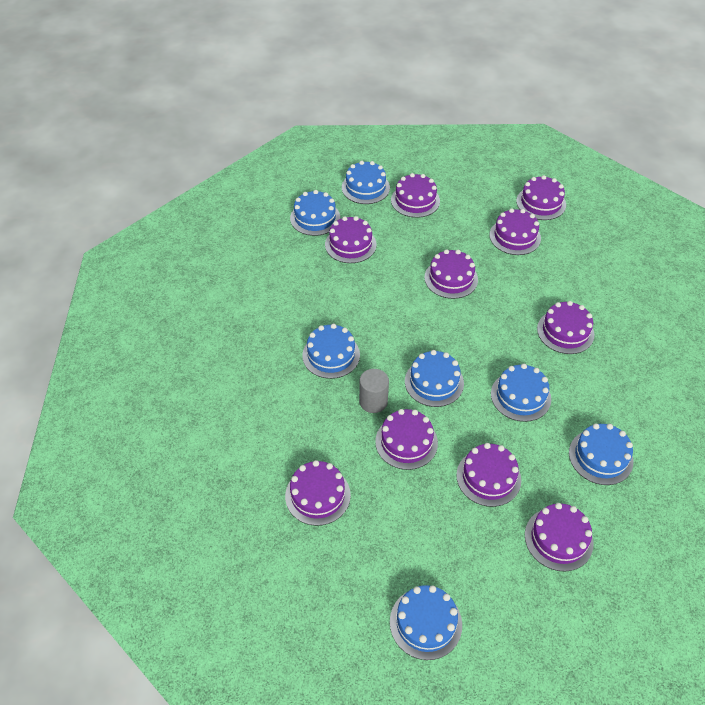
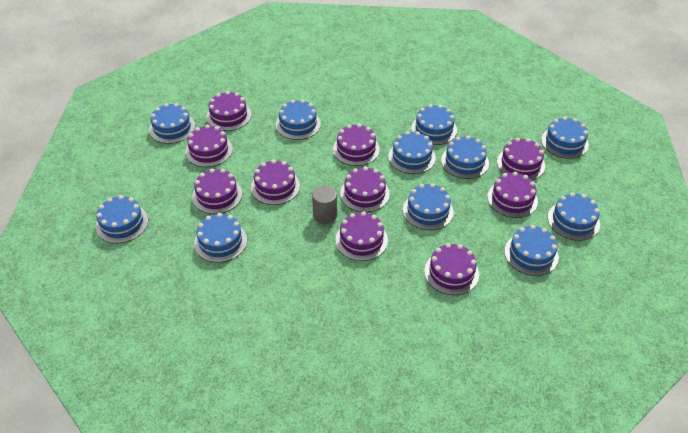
blue cake: [290,190,340,236] [302,324,360,379] [342,161,390,204] [390,585,462,660] [405,350,464,407] [491,364,551,422] [569,423,633,485] = 7 -> [96,195,148,244] [149,103,195,144] [194,213,247,263] [276,99,321,140] [388,131,436,174] [403,183,454,230] [411,104,457,145] [441,136,489,179] [504,225,559,276] [541,117,589,159] [548,193,600,241] = 11

